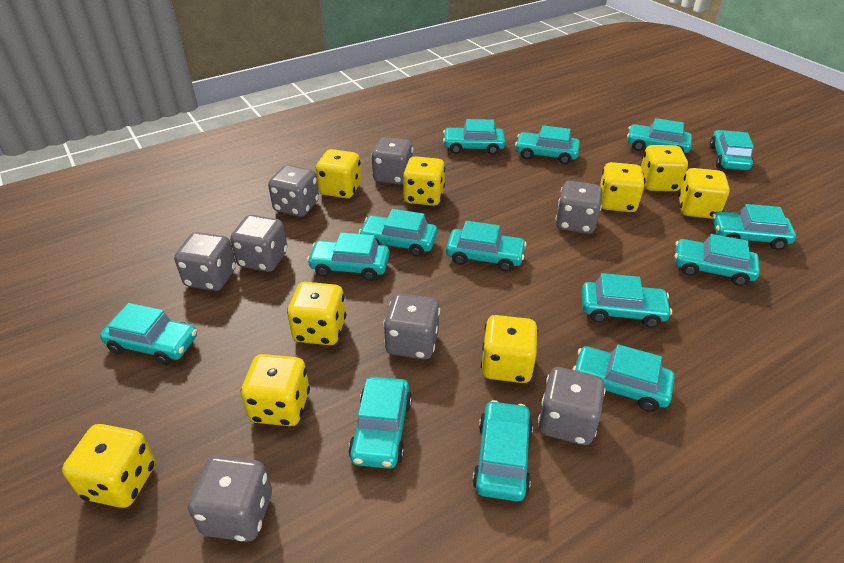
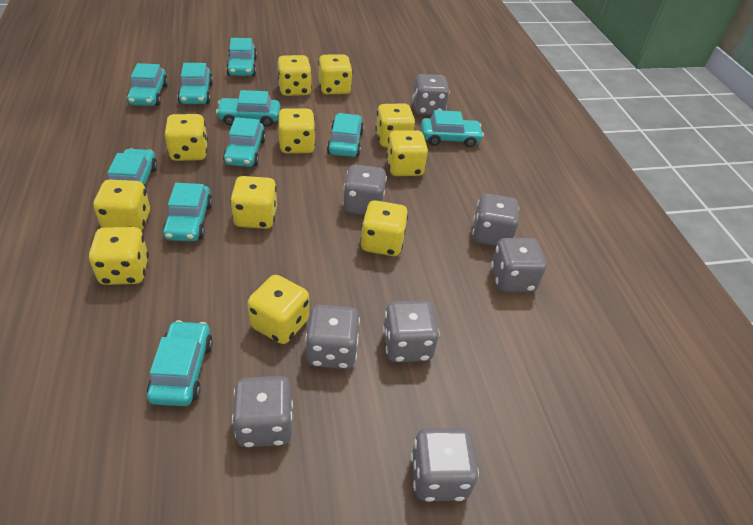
turquoise car: [100,303,197,365] [307,232,390,281] [348,377,412,469] [359,209,438,257] [443,119,505,155] [446,221,527,272] [472,400,533,501] [515,125,580,164] [572,344,675,412] [581,273,672,328] [627,118,692,153] [675,234,760,286] [710,130,754,171] [712,204,796,250] = 14 -> [107,149,158,193] [127,63,168,106] [147,320,213,406] [162,183,213,241] [178,63,213,104] [216,90,280,127] [223,117,266,167] [226,38,257,76] [327,113,364,157] [421,110,484,148] = 10
yellow dice: [62,424,156,508] [241,354,310,426] [287,282,346,345] [316,149,361,198] [403,156,445,206] [481,315,538,383] [599,162,644,212] [641,145,688,191] [678,168,730,219] = 9 -> [88,227,149,285] [93,179,150,231] [165,114,208,161] [230,176,277,229] [247,275,309,344] [278,55,312,96] [278,109,316,153] [318,54,353,94] [360,200,408,256] [375,103,415,147] [386,130,428,176] = 11

